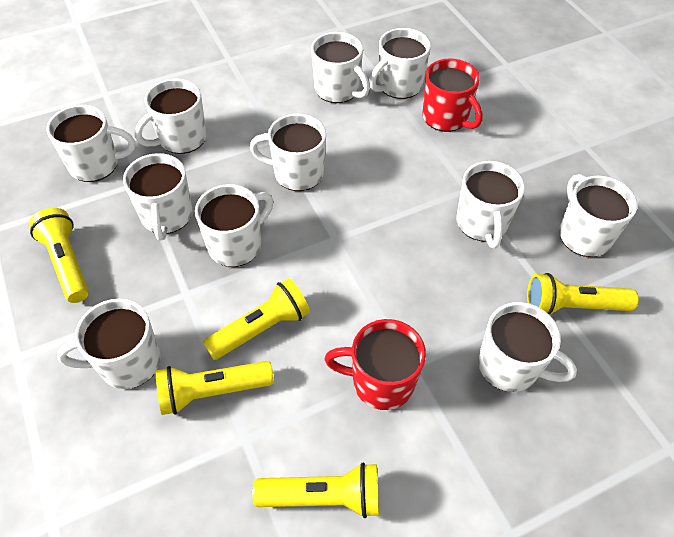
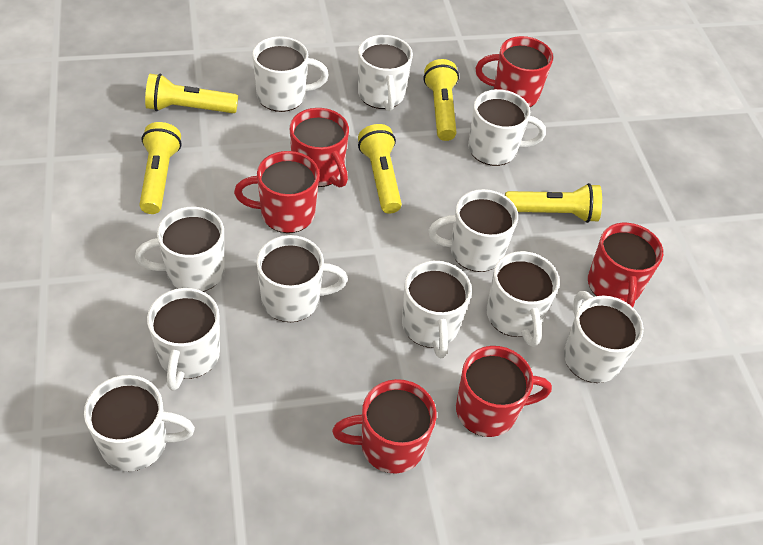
red mug: [324,319,426,410] [422,59,483,132] = 2 -> [234,151,319,233] [290,108,349,187] [332,379,436,474] [456,346,552,437] [476,36,553,107] [588,223,663,307] = 6

